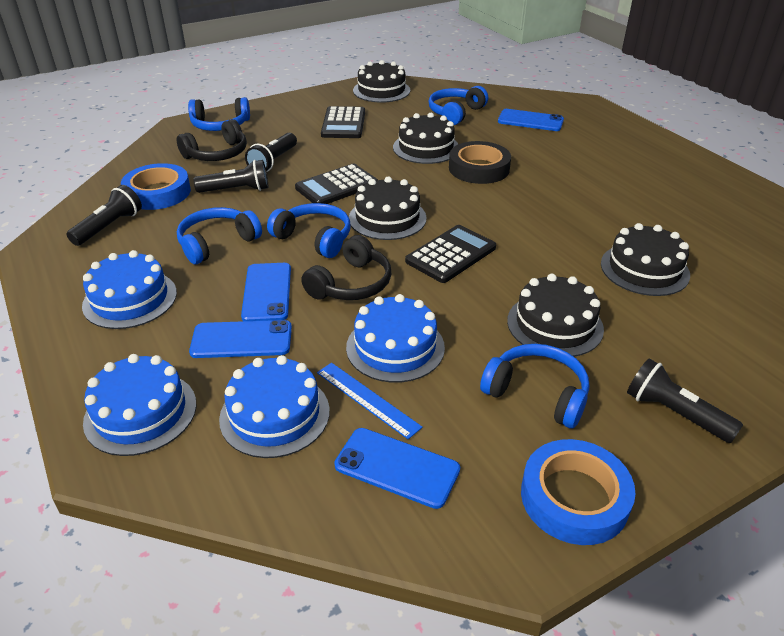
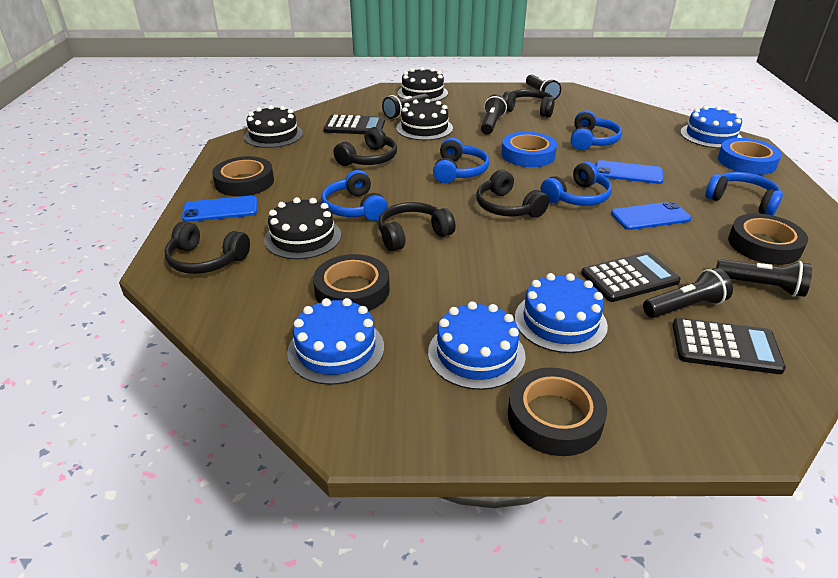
black cake: [349,176,427,240] [353,60,410,103] [393,113,458,164] [507,273,604,357] [601,223,690,296] = 5 -> [244,105,303,148] [264,197,341,259] [396,99,453,140] [398,67,448,102] = 4
black flashlight: [66,185,142,246] [193,160,268,193] [245,133,297,172] [627,358,743,443] = 4 -> [382,94,430,119] [481,94,507,135] [526,74,561,100] [643,268,733,318] [716,259,812,297] = 5
black headphones: [177,119,247,161] [301,235,391,300] = 2 -> [164,221,250,274] [334,127,397,166] [378,202,455,252] [476,170,549,218] [503,89,555,118] = 5
black tape: [449,141,511,184] = 1 -> [212,156,274,196] [313,254,390,311] [508,367,607,456] [728,213,808,265] = 4
blue phone: [189,320,292,358] [241,263,291,321] [334,428,460,509] [498,109,564,131] = 4 -> [182,195,257,222] [596,160,664,184] [611,201,691,230] = 3
blue ruler: [317,363,423,439] = 1 -> none = 0

